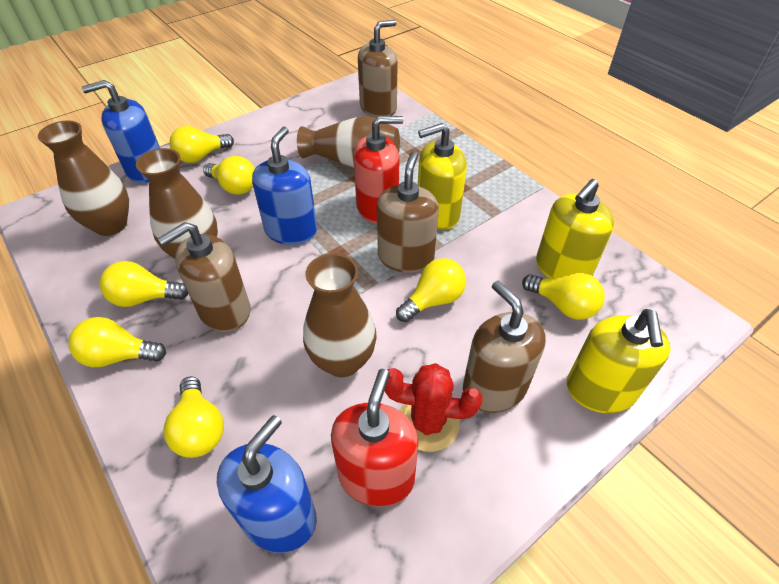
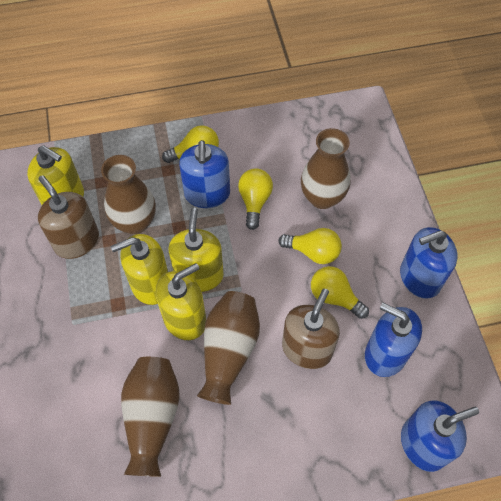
blue soap dispenser: [82,80,160,183] [217,415,317,553] [252,127,317,245] = 3 -> [179,140,230,208] [365,303,422,377] [400,227,458,299] [401,400,479,472] = 4
brown soap dispenser: [158,222,251,332] [358,20,398,118] [377,151,439,273] [463,281,546,413] = 4 -> [38,175,99,259] [282,288,340,369] = 2
red cactus: [385,363,483,452] = 1 -> none = 0
red soap dispenser: [331,369,419,507] [353,116,403,224] = 2 -> none = 0
yellow light bulb: [69,317,166,367] [100,261,188,307] [164,376,224,458] [169,126,234,163] [203,156,255,195] [396,258,466,322] [522,273,605,320] = 7 -> [162,125,219,163] [238,168,273,230] [278,228,342,264] [311,266,369,319] = 4
yellow soap dispenser: [418,123,467,230] [536,179,614,279] [567,309,671,413] = 3 -> [27,145,84,205] [111,234,168,305] [155,263,206,340] [169,208,224,292] = 4

